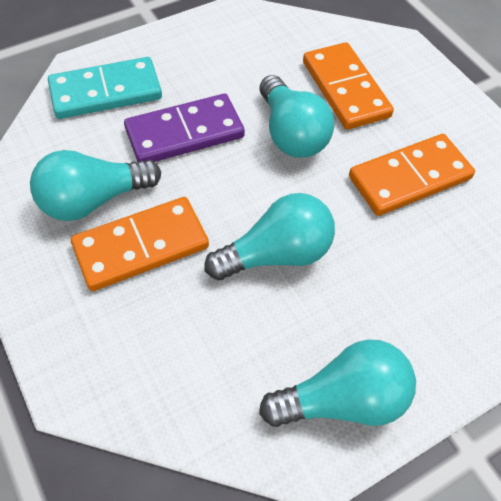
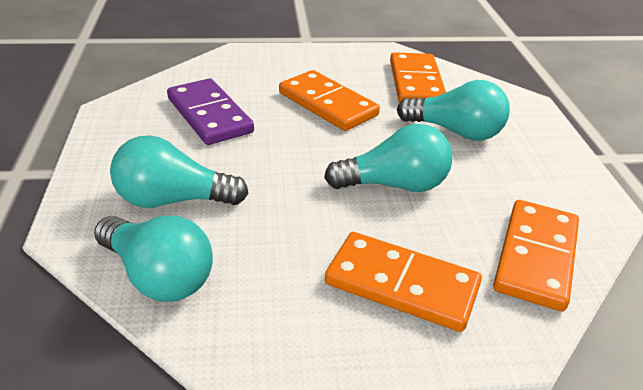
orange domino: [71,197,209,291] [303,42,394,130] [349,134,475,216] = 3 -> [279,70,380,131] [325,232,482,332] [390,52,446,103] [493,200,579,311] = 4
turquoise domino: [48,57,162,119] = 1 -> none = 0

